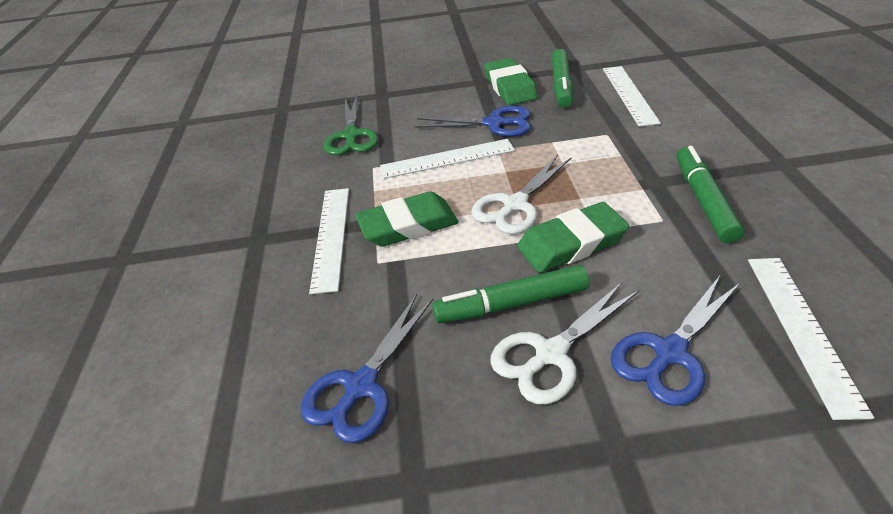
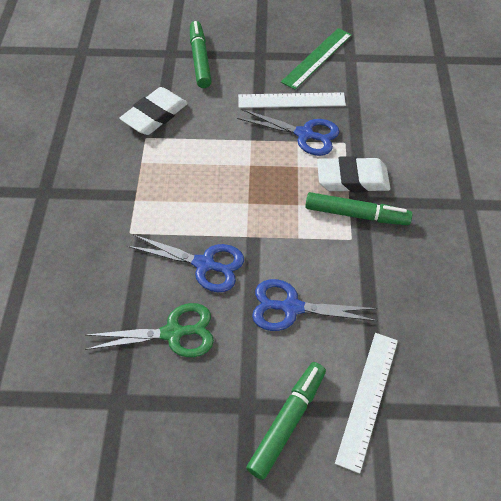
green eraser: [355,191,459,247] [484,58,538,105] [517,202,629,273] = 3 -> none = 0
green ruler: none = 0 -> [281,28,352,90] = 1
white eraser: none = 0 -> [119,87,188,135] [317,156,390,192] = 2
white ruler: [309,188,349,294] [380,139,515,179] [603,66,661,127] [748,258,874,420] = 4 -> [238,92,346,108] [335,333,398,474] = 2
white scissors: [471,155,571,234] [490,282,639,405] = 2 -> none = 0

